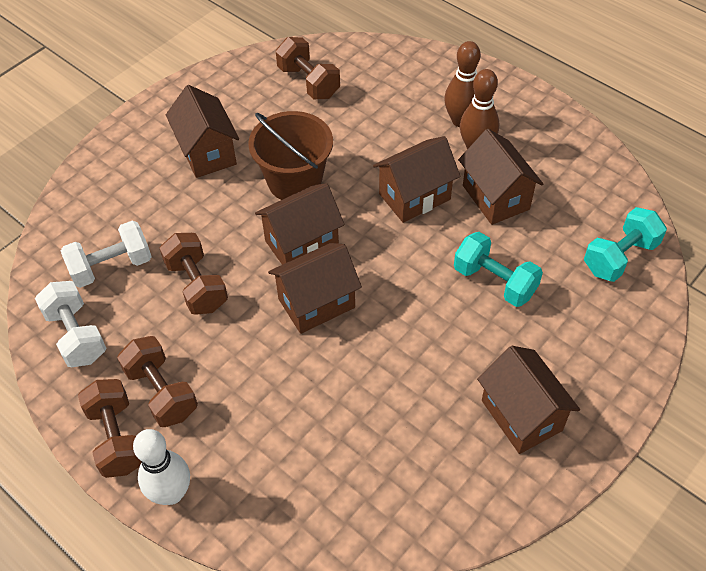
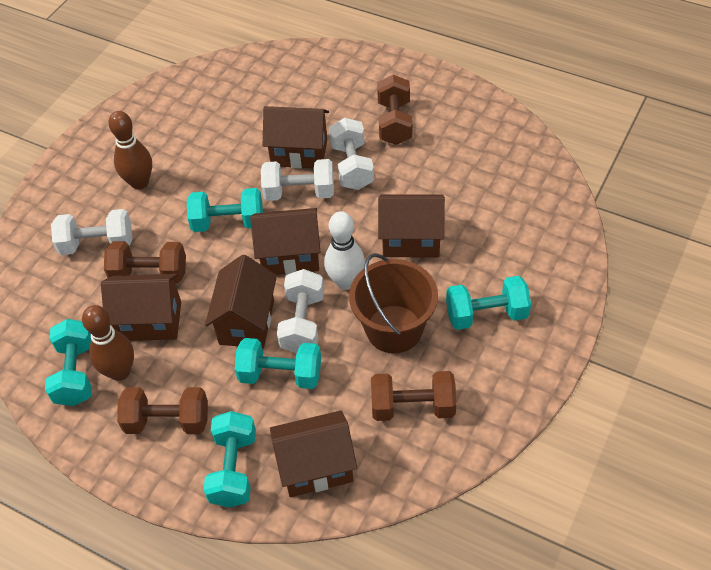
turquoise dumbbell: [454,232,543,307] [584,207,667,282] = 2 -> [45,319,91,406] [187,188,263,232] [203,411,256,507] [235,338,321,389] [446,276,531,330] = 5
white dumbbell: [35,281,107,367] [61,220,152,288] = 2 -> [51,209,132,255] [261,159,334,201] [277,269,324,353] [329,118,374,190] = 4

